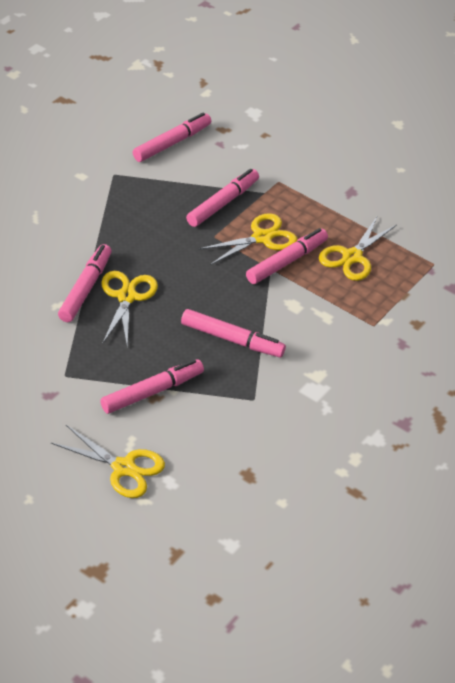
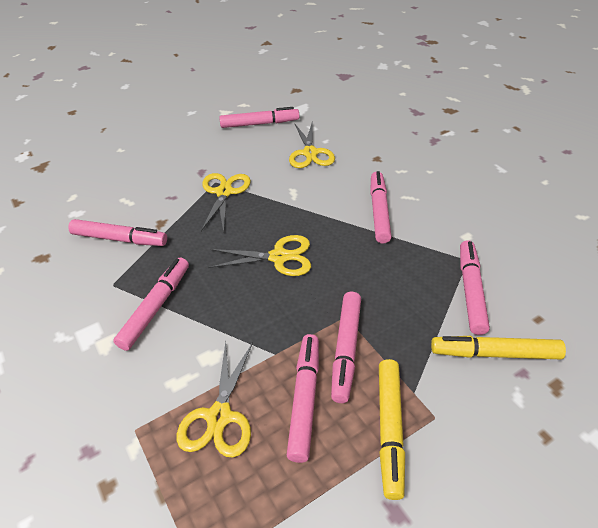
pink marker: [58,244,112,322] [100,359,204,414] [133,113,211,162] [181,309,286,357] [186,169,259,227] [246,228,328,284] = 6 -> [68,219,167,246] [113,258,189,351] [219,107,299,128] [287,334,319,463] [331,292,361,403] [370,171,392,243] [460,240,490,335] = 7
yellow marker: none = 0 -> [379,359,405,500] [431,336,566,359] = 2

